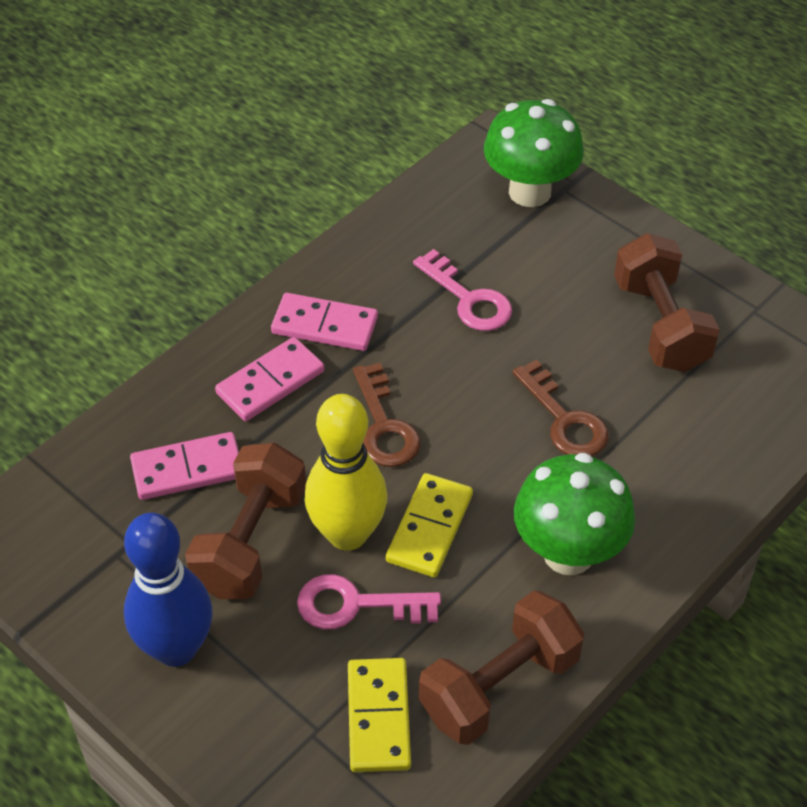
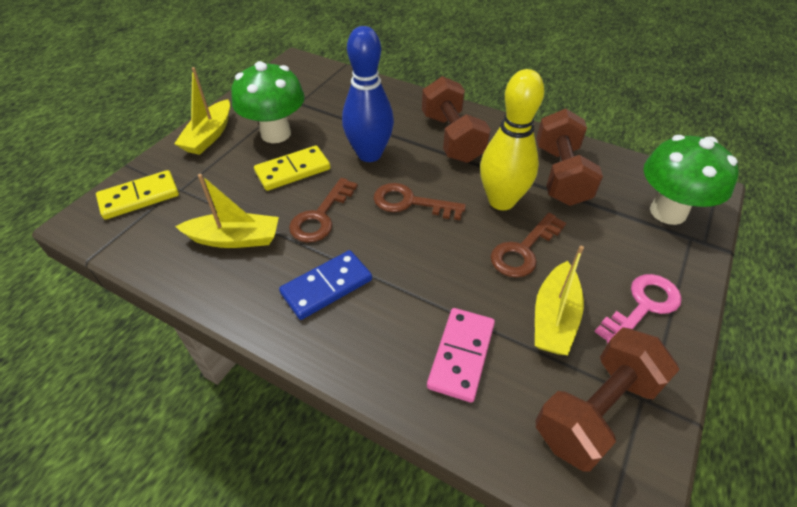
blue domino: none = 0 -> [279,250,372,320] = 1
brown key: [353,363,420,467] [512,360,609,456] = 2 -> [289,178,358,243] [374,183,466,220] [491,213,566,278] = 3
pink domino: [130,432,239,500] [215,337,324,421] [271,293,378,351] = 3 -> [427,308,495,403] = 1
pink key: [297,574,441,629] [413,249,512,331] = 2 -> [595,274,682,344] = 1
yellow boat: none = 0 -> [174,67,230,155] [175,174,279,248] [535,246,584,355] = 3

